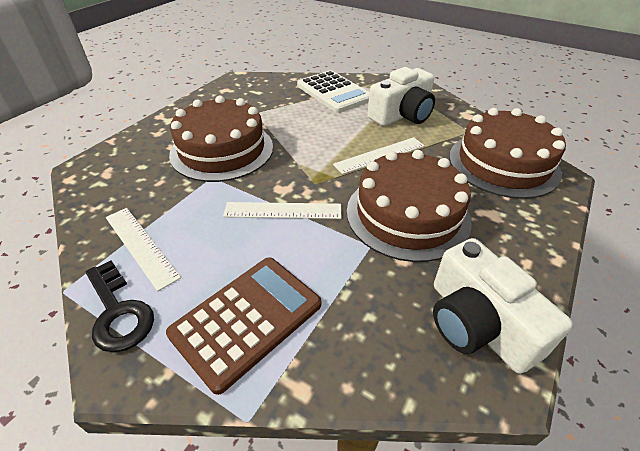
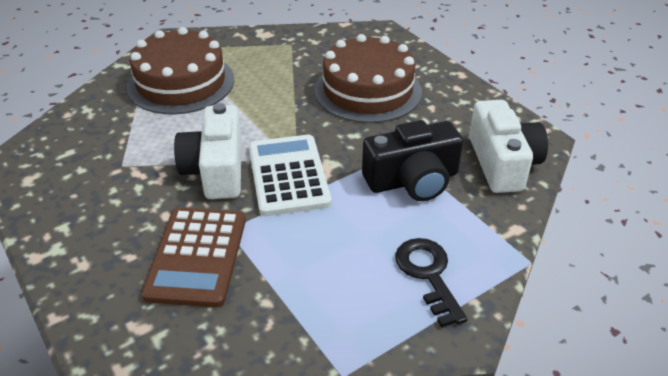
black camera: none = 0 -> [362,120,463,201] = 1
brown cake: [169,96,273,182] [347,150,472,262] [449,108,566,199] = 3 -> [127,27,234,114] [314,34,422,123] = 2
white ruler: [106,208,181,291] [223,202,341,219] [333,137,425,175] = 3 -> none = 0

